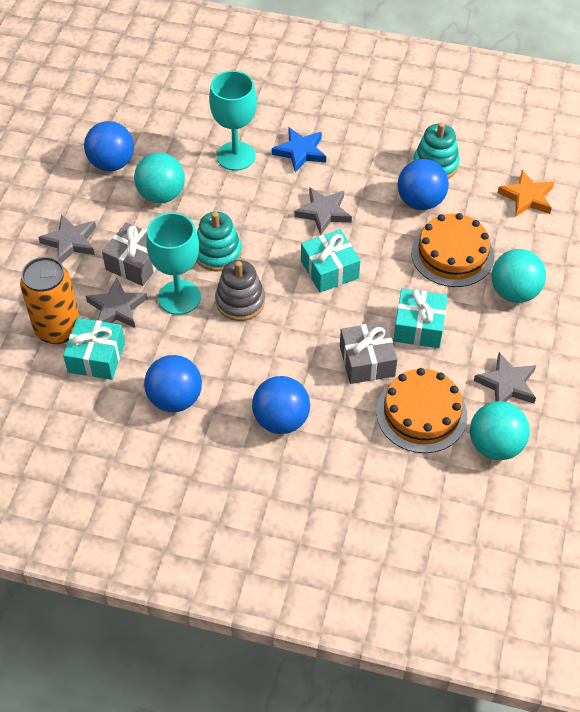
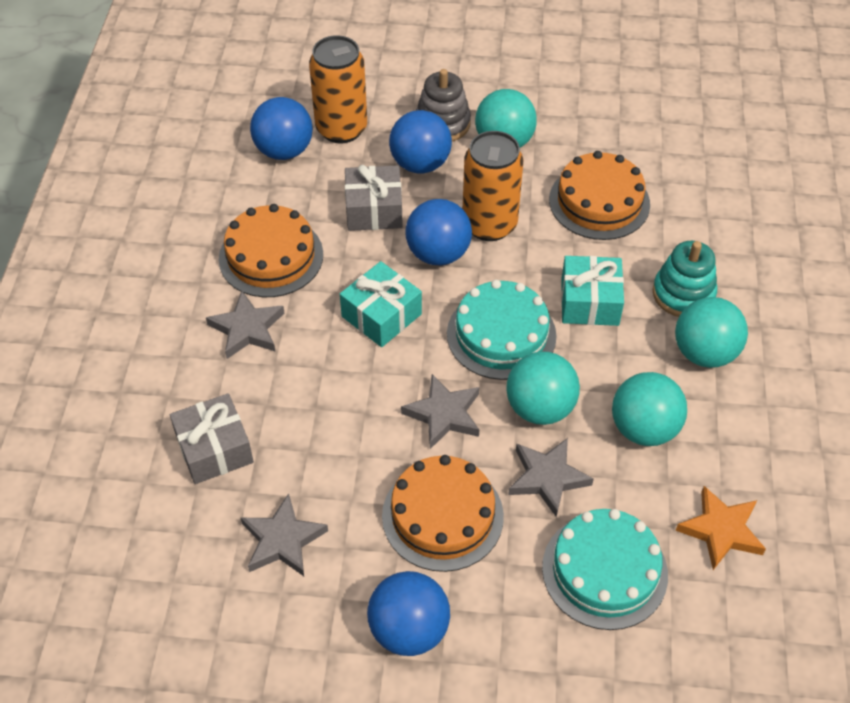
blue star: [272,128,326,173] = 1 -> none = 0
orange cake: [376,368,467,453] [411,213,494,287] = 2 -> [219,204,323,297] [382,455,504,572] [549,151,650,240] = 3
orange can: [20,257,80,344] = 1 -> [309,35,367,143] [463,131,523,241] = 2
turquoise ball: [134,152,185,203] [470,401,530,460] [492,249,546,303] = 3 -> [475,89,537,148] [506,351,580,425] [612,372,687,446] [675,297,748,368] = 4
turquoise cake: none = 0 -> [447,280,557,380] [542,509,668,630] = 2
turquoise gift: [63,318,125,380] [301,229,361,293] [393,288,447,348] = 3 -> [340,261,422,347] [561,256,624,326] = 2
turquoise goblet: [146,212,201,315] [209,71,257,171] = 2 -> none = 0
turquoise stacking toy: [196,212,242,271] [414,122,460,179] = 2 -> [652,241,717,317] = 1

